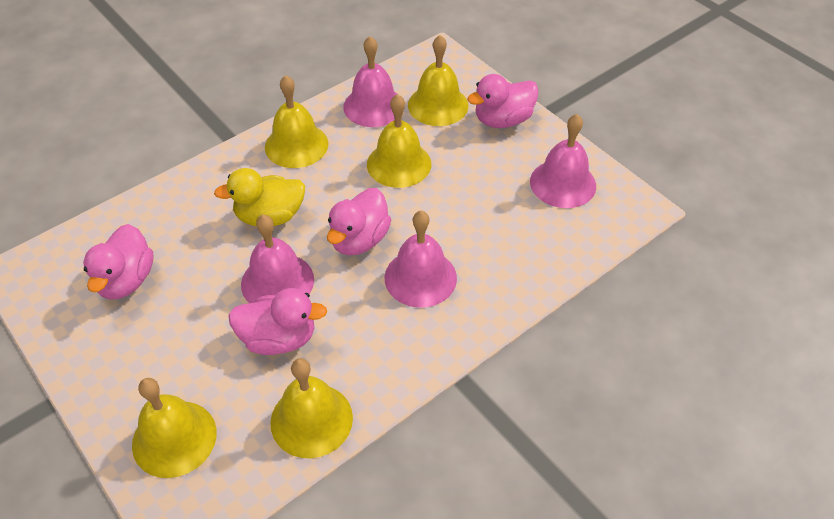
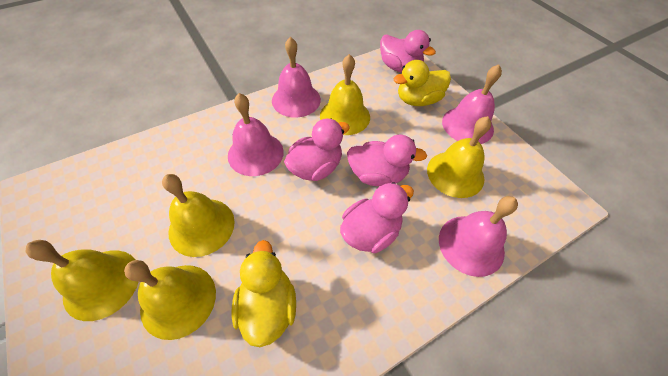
yellow duck: [214,168,305,226] = 1 -> [231,240,296,347] [393,60,451,106] = 2

